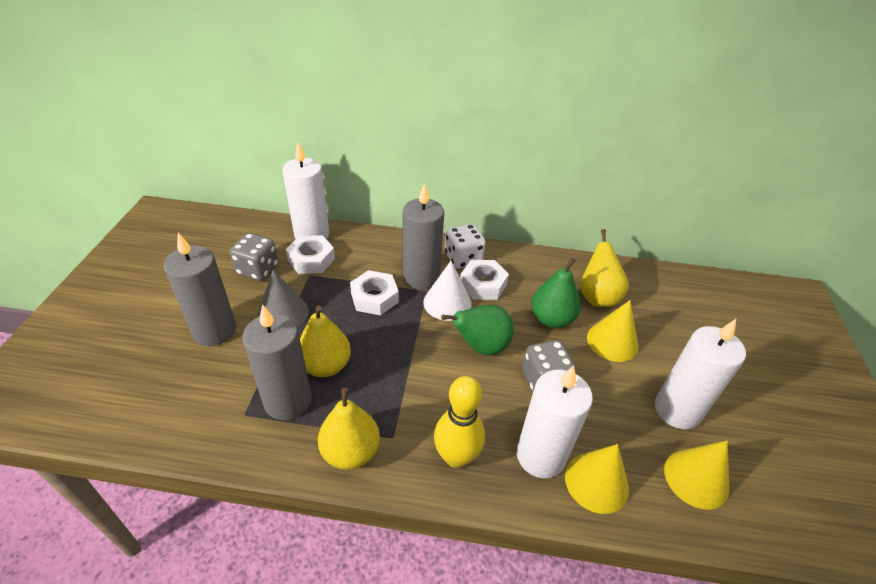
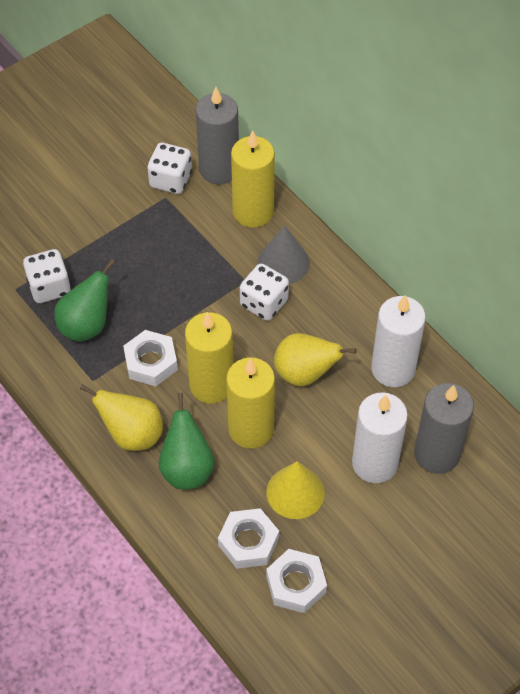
grey candle: [163,233,236,346] [242,304,311,420] [403,183,444,290] = 3 -> [196,87,239,184] [414,383,474,474] = 2
grey dice: [230,233,278,281] [522,340,576,392] = 2 -> none = 0
white candle: [282,142,329,239] [517,366,593,478] [655,319,746,429] = 3 -> [352,392,408,483] [371,295,426,387] = 2
white cone: [423,261,472,321] = 1 -> none = 0
white dice: [445,224,486,269] = 1 -> [23,249,71,303] [147,143,192,194] [240,264,289,321] = 3
yellow bowling pin: [434,376,485,468] = 1 -> none = 0
yellow candle: none = 0 -> [185,312,233,404] [226,357,275,449] [231,131,275,228] = 3
yellow cone: [565,444,629,514] [587,300,638,362] [664,441,729,510] = 3 -> [266,461,325,519] = 1
yellow pear: [300,306,351,377] [318,388,380,470] [580,229,629,307] = 3 -> [80,384,163,451] [274,333,356,387] = 2

